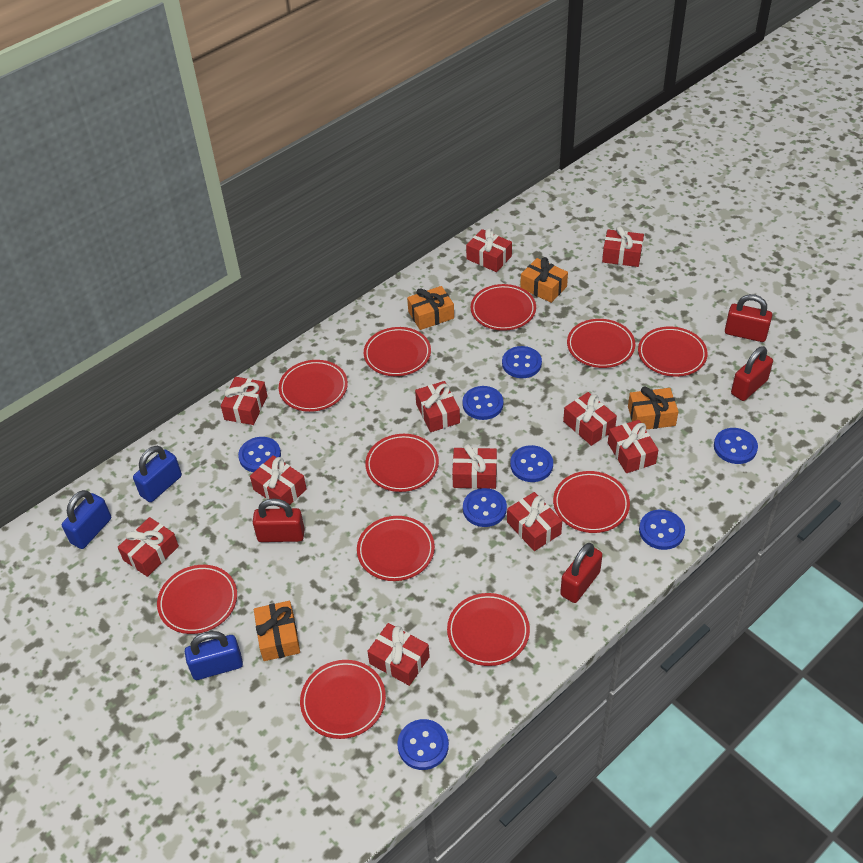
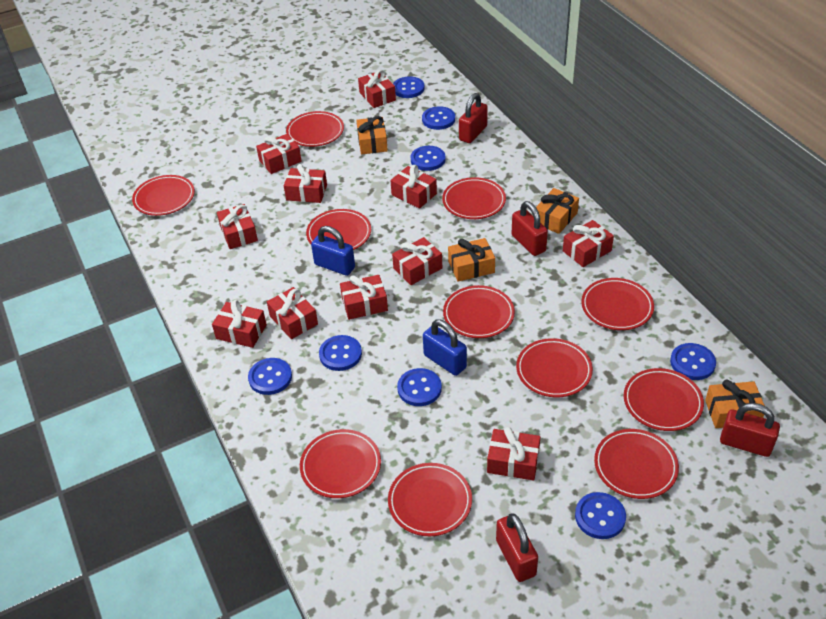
blue padlock: [62,490,111,549] [133,446,182,502] [185,631,243,680] = 3 -> [311,226,355,276] [423,319,467,376] = 2

